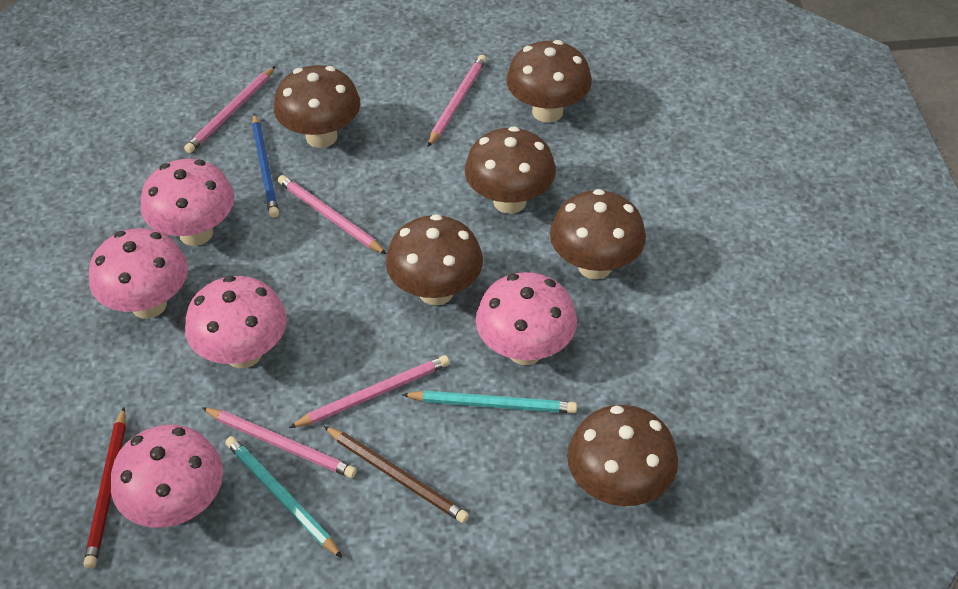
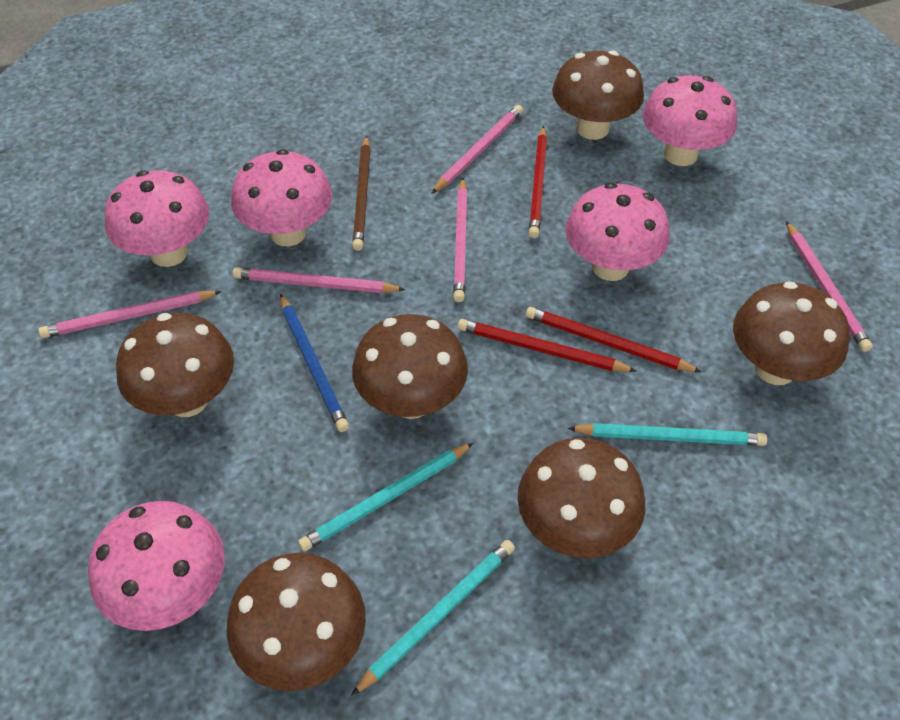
red pencil: [84,407,126,569] = 1 -> [457,319,637,372] [526,307,701,372] [529,126,547,238] = 3
turquoise pencil: [225,436,342,558] [402,390,577,413] = 2 -> [298,443,473,552] [351,540,515,696] [568,423,767,446] = 3

